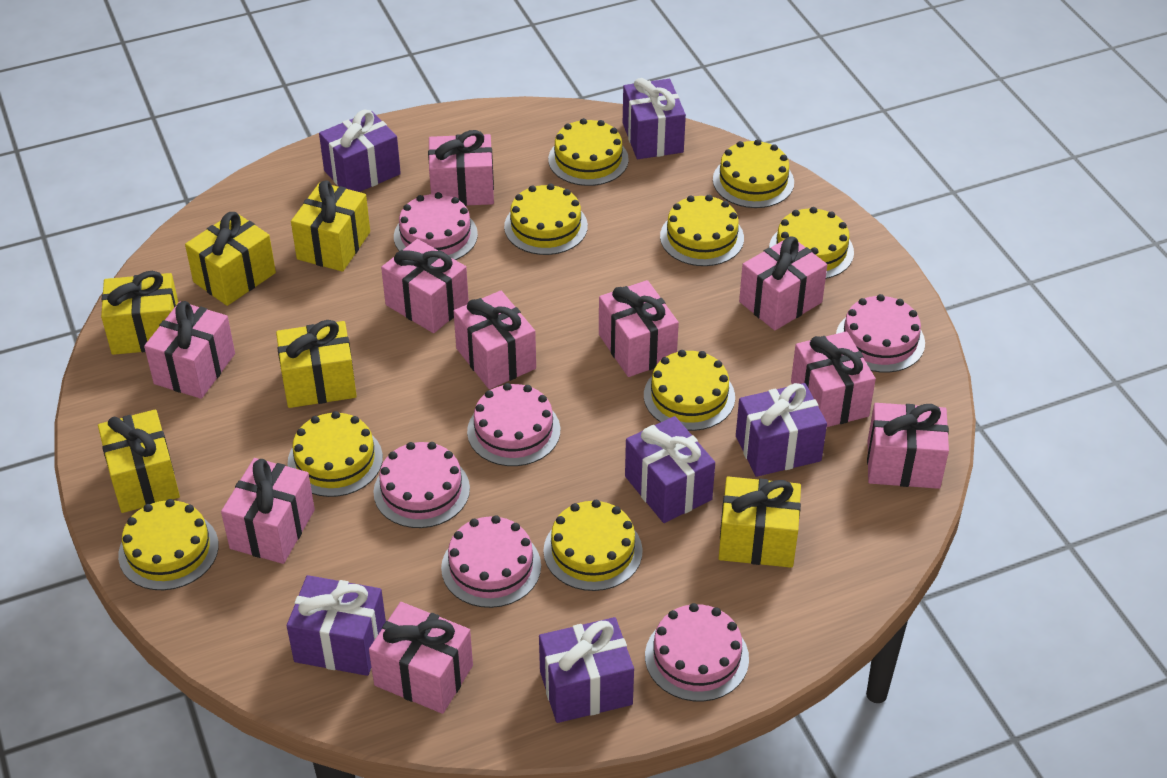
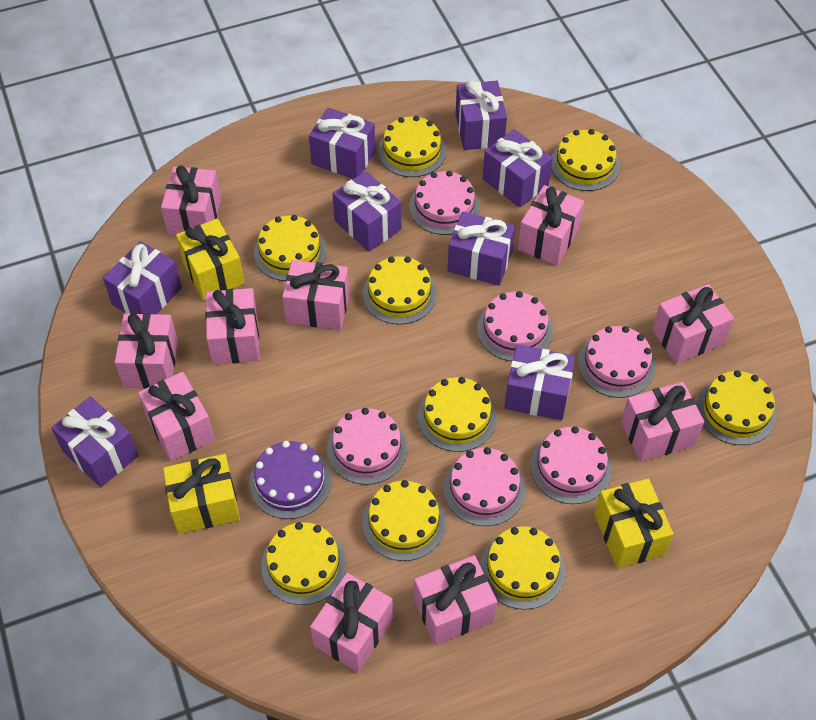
purple cake: none = 0 -> [249,441,331,519] = 1
purple gift: [287,575,386,676] [319,109,401,192] [539,617,634,723] [623,78,686,159] [625,416,715,523] [736,383,827,477] = 6 -> [51,396,139,487] [103,241,182,314] [309,108,375,179] [332,171,401,252] [448,212,515,286] [456,81,507,150] [483,129,553,208] [504,345,575,420] = 8
yellow gift: [98,409,180,513] [101,271,179,355] [185,212,276,306] [276,320,357,408] [291,180,370,272] [719,477,801,568] = 6 -> [163,454,240,534] [176,218,244,300] [594,478,673,568] = 3

